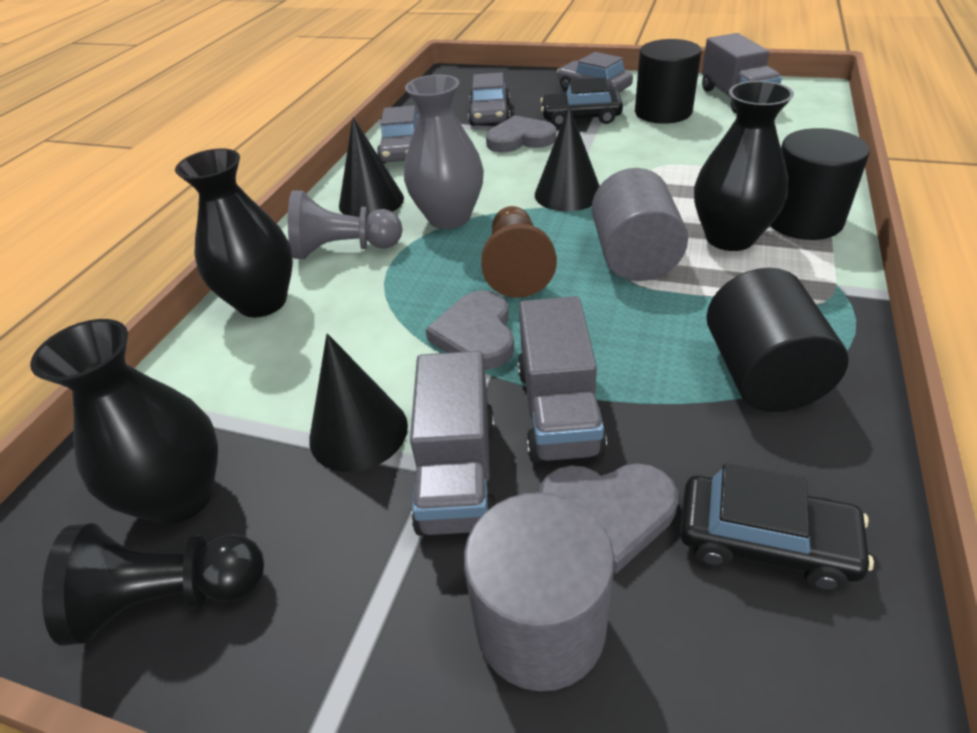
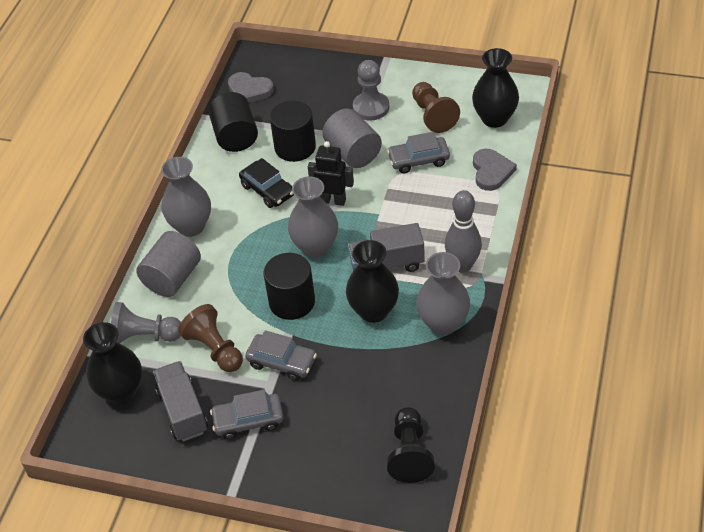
black car: [540,78,623,127] [680,464,874,591] = 2 -> [239,158,294,208] = 1
black cone: [309,333,408,472] [339,117,404,217] [535,106,600,212] = 3 -> none = 0
black robot: none = 0 -> [308,141,354,206] = 1
brown pawn: [481,206,557,298] = 1 -> [178,304,243,372] [412,82,460,133] = 2
grey bowling pin: none = 0 -> [445,190,482,273] = 1
grey heart: [425,291,514,370] [486,115,556,153] [539,463,678,573] = 3 -> [228,72,274,103] [473,149,517,191] = 2
grey pawn: [288,190,403,259] = 1 -> [111,302,181,344] [353,60,389,120] = 2
grey truck: [410,351,497,536] [517,296,607,463] [702,33,782,113] = 3 -> [153,361,208,441] [348,223,425,272] = 2
grey vase: [404,74,484,229] = 1 -> [161,157,211,237] [288,177,338,258] [416,252,470,335] = 3

